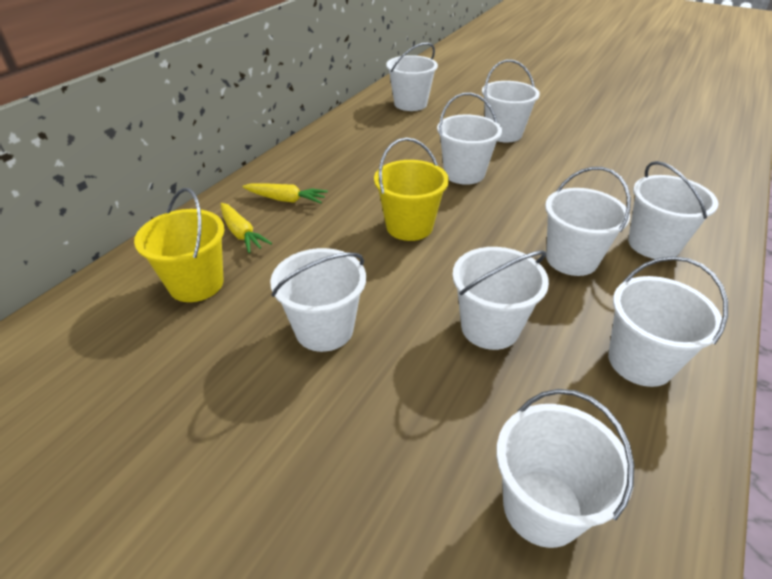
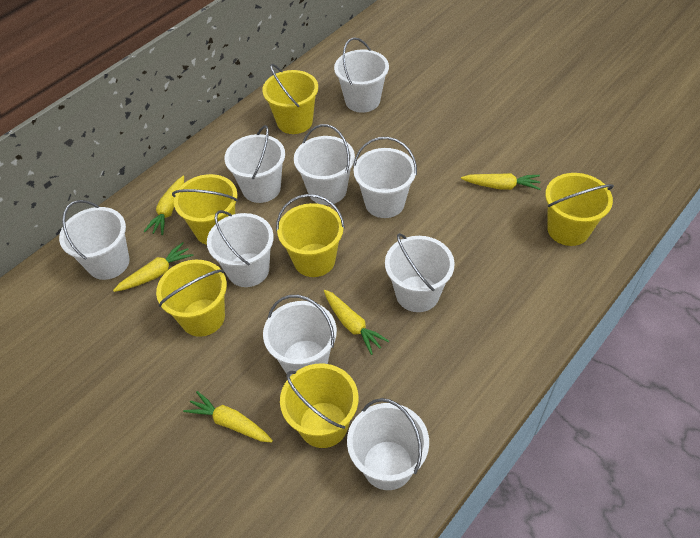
yellow bucket: [134,188,224,302] [374,137,449,241] = 2 -> [156,260,227,337] [172,174,238,245] [262,64,318,134] [276,194,345,277] [280,364,358,448] [545,173,614,246] = 6
yellow carrot: [221,203,272,253] [243,183,328,204] = 2 -> [113,242,194,292] [143,176,184,235] [183,391,273,442] [324,290,389,355] [461,173,541,190] = 5

